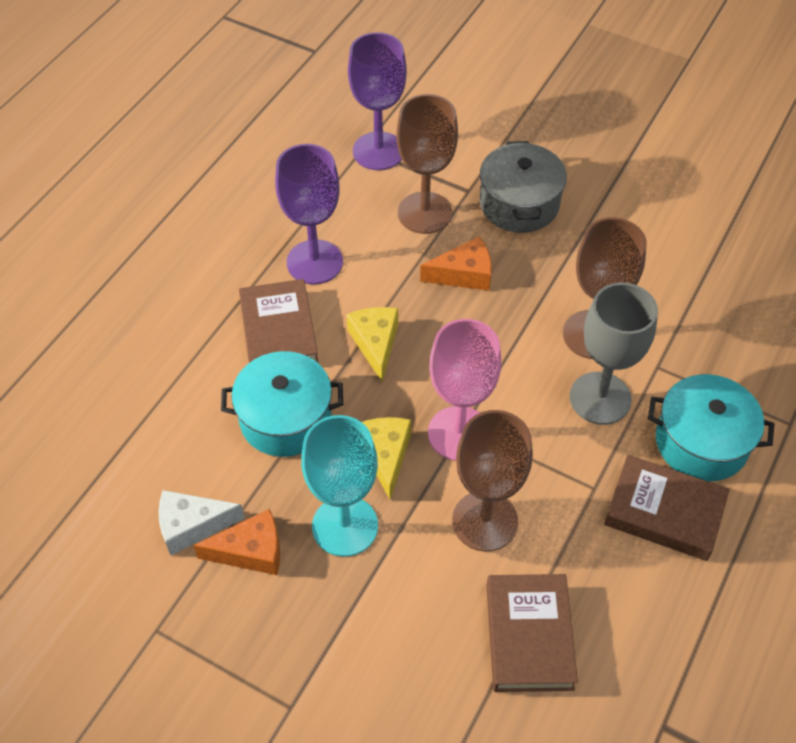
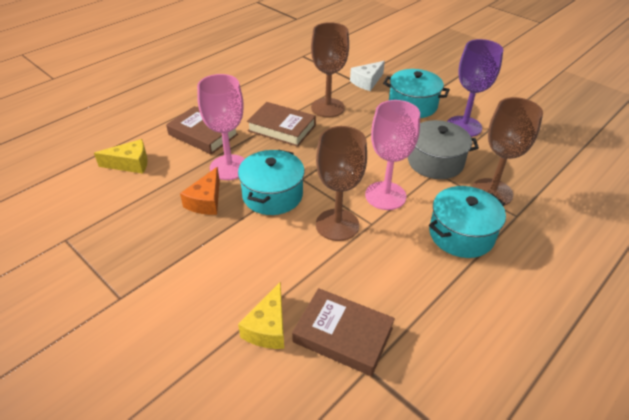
grey goblet: [570,283,658,425] = 1 -> none = 0
orange cheese: [193,509,280,575] [420,237,492,291] = 2 -> [180,167,220,215] = 1
pink goblet: [428,319,501,461] = 1 -> [197,74,245,180] [365,100,420,210] = 2
purple goblet: [275,144,343,284] [348,32,407,170] = 2 -> [447,39,503,137] = 1
turquoise goblet: [301,415,378,557] = 1 -> none = 0
turquoise pot: [221,351,343,457] [648,374,774,481] = 2 -> [238,149,305,215] [383,69,450,118] [429,186,506,258] = 3

